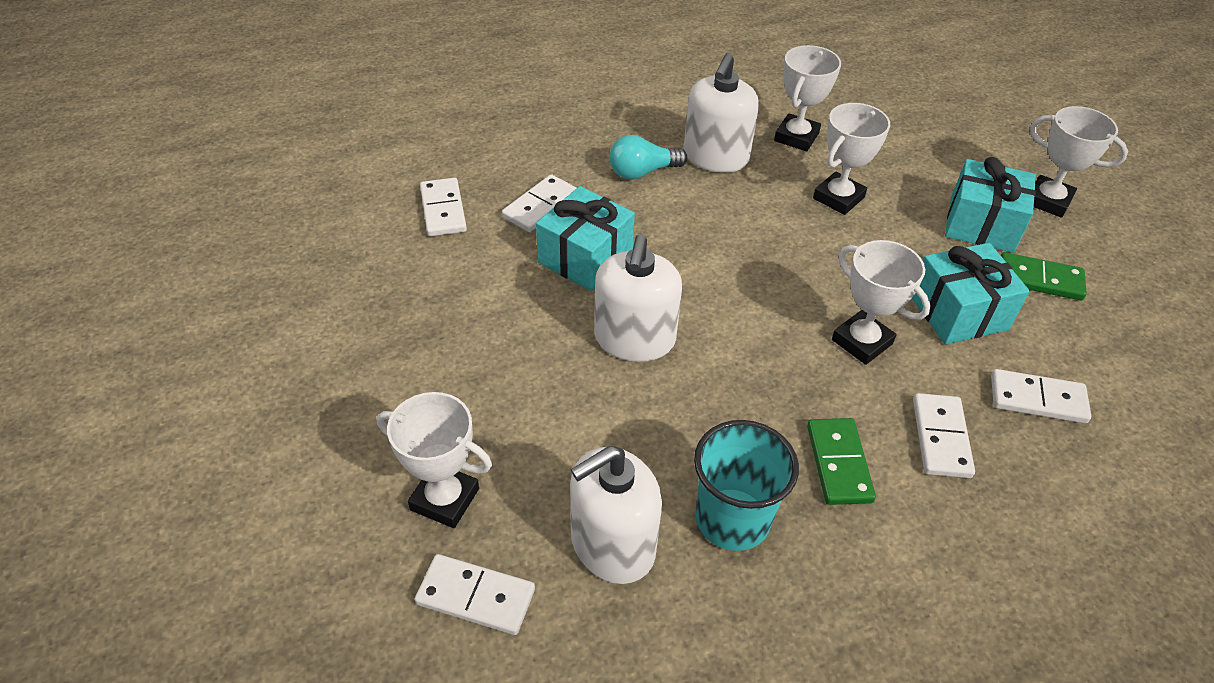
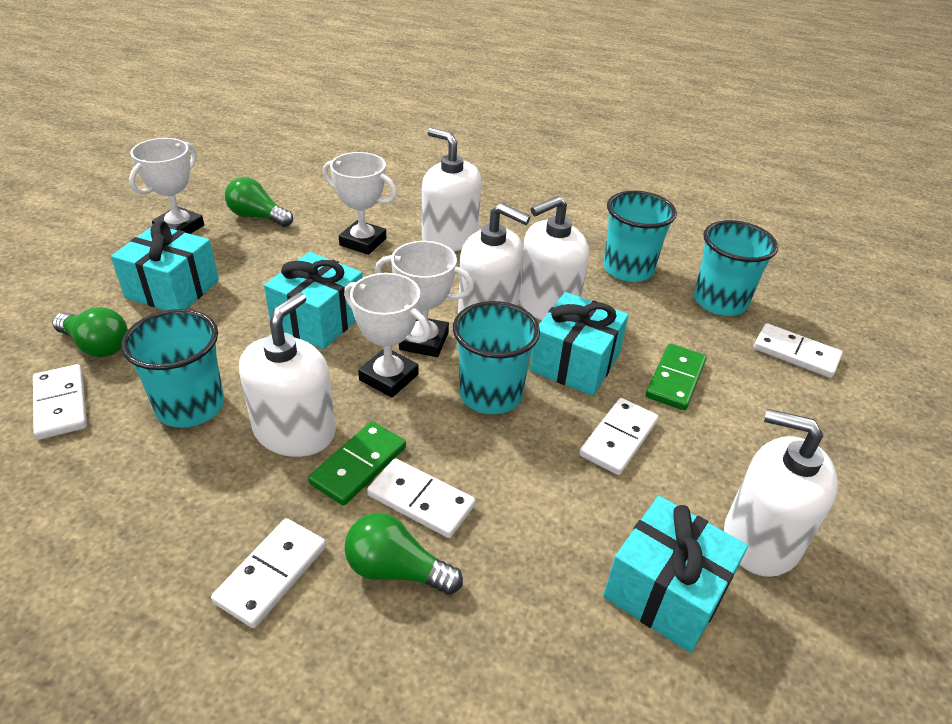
green light bulb: none = 0 -> [52,307,128,357] [225,177,293,227] [345,513,463,595] = 3
turquoise cup: [694,420,799,551] = 1 -> [121,309,224,428] [453,301,540,414] [603,191,677,282] [694,220,778,316] = 4
turquoise gift: [536,186,635,291] [912,243,1030,344] [945,157,1036,253] = 3 -> [111,221,219,310] [264,252,363,349] [530,292,629,396] [603,496,748,653] = 4
turquoise light bulb: [610,135,687,180] = 1 -> none = 0
white soap dispenser: [570,446,662,584] [594,235,682,362] [684,53,759,173] = 3 -> [239,292,336,457] [422,128,481,251] [458,203,530,314] [519,196,589,320] [724,409,838,577] = 5
white trophy: [377,392,492,528] [774,45,841,151] [813,103,890,215] [832,240,930,365] [1030,106,1128,218] = 5 -> [129,138,204,234] [323,152,397,255] [344,273,430,398] [375,241,474,357] = 4

